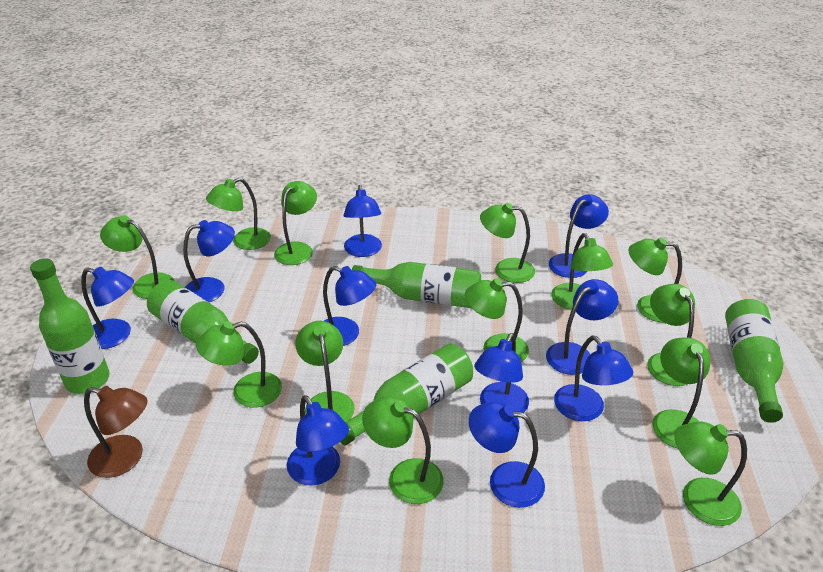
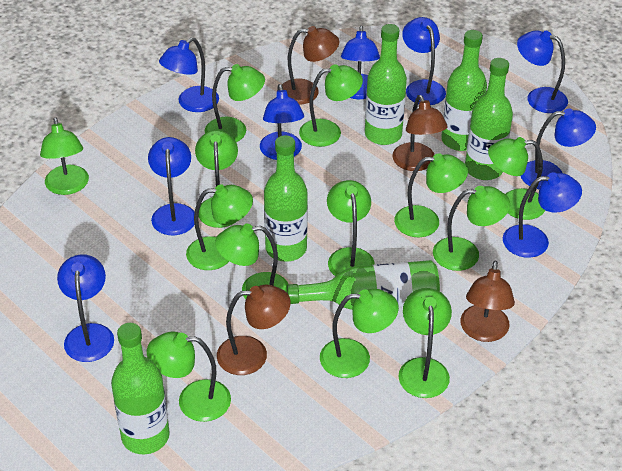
blue lamp: [81,267,134,349] [183,220,235,302] [287,395,349,485] [323,266,376,346] [343,185,382,257] [469,402,545,508] [474,333,529,413] [546,279,618,375] [549,194,609,278] [554,336,633,421] = 10 -> [57,254,114,362] [148,137,195,235] [159,37,219,112] [260,84,304,160] [341,26,380,99] [402,17,446,105] [503,172,582,258] [517,30,568,113] [521,108,596,189] = 9
brown lamp: [84,386,148,478] = 1 -> [217,285,291,375] [282,26,339,105] [392,95,448,171] [460,260,515,342] = 4
green bottle: [30,259,109,394] [147,280,259,364] [340,344,473,445] [352,262,481,308] [725,299,784,423] = 5 -> [111,323,170,454] [264,135,308,262] [287,260,440,310] [365,24,407,145] [441,30,487,151] [465,58,513,180] = 6

